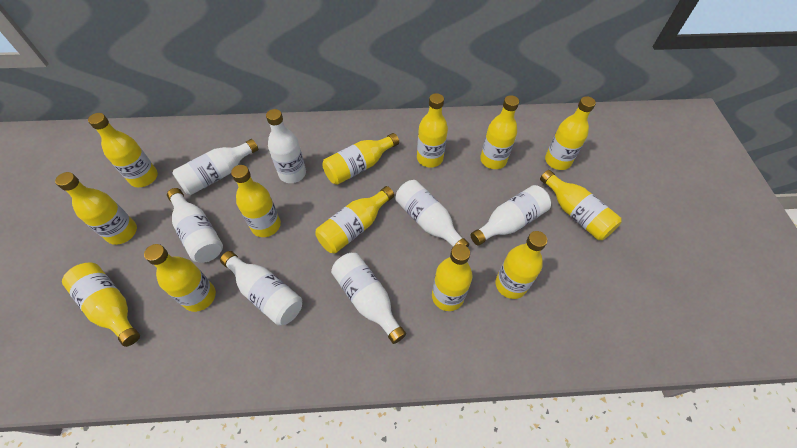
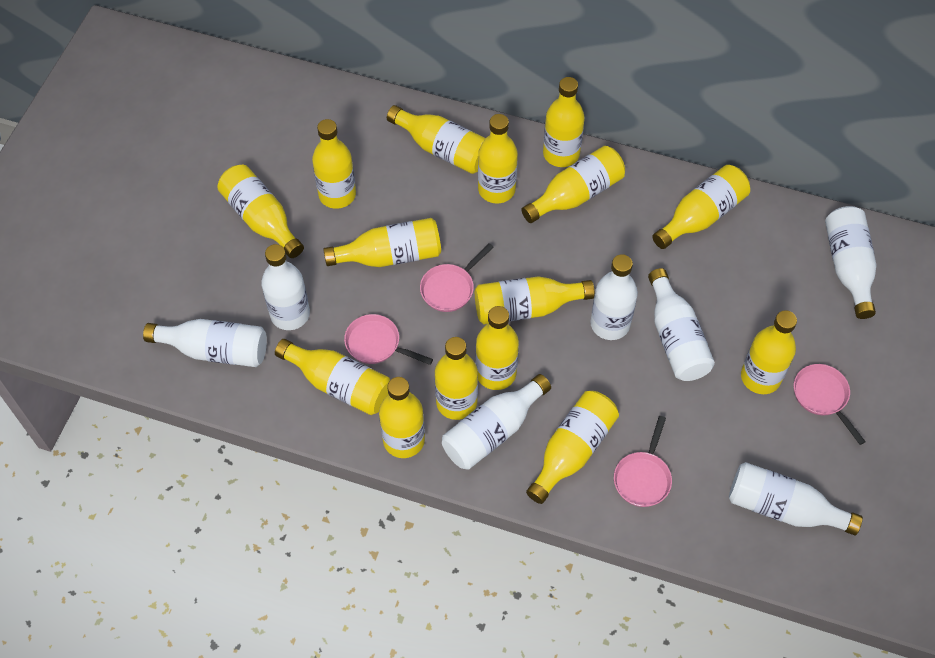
pink pan: none = 0 -> [344,314,433,365] [420,243,494,312] [614,416,672,507] [794,364,866,445] = 4
yellow bottle: [55,172,137,245] [62,263,140,347] [88,113,158,187] [144,244,216,312] [231,165,281,237] [315,186,394,254] [322,133,399,185] [417,93,448,168] [432,244,472,311] [480,95,519,169] [495,231,547,299] [540,170,622,240] [545,96,596,170] = 13 -> [217,165,304,258] [275,339,390,415] [312,119,356,209] [323,218,441,267] [379,377,425,458] [387,105,486,174] [435,337,478,420] [475,276,595,325] [476,306,519,390] [478,114,518,203] [521,146,625,223] [526,391,619,504] [543,77,585,167] [652,165,750,249] [741,310,797,394] = 15

